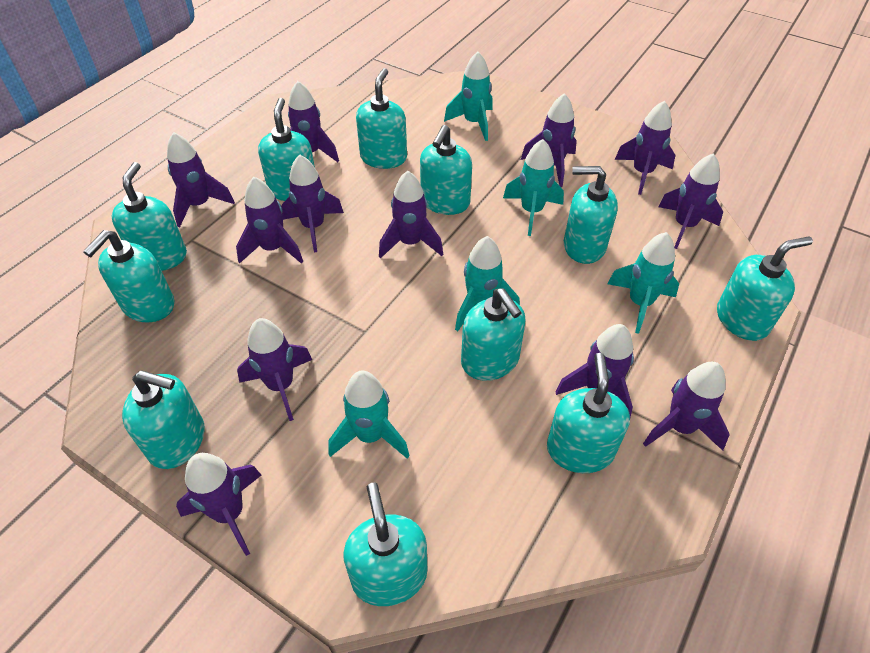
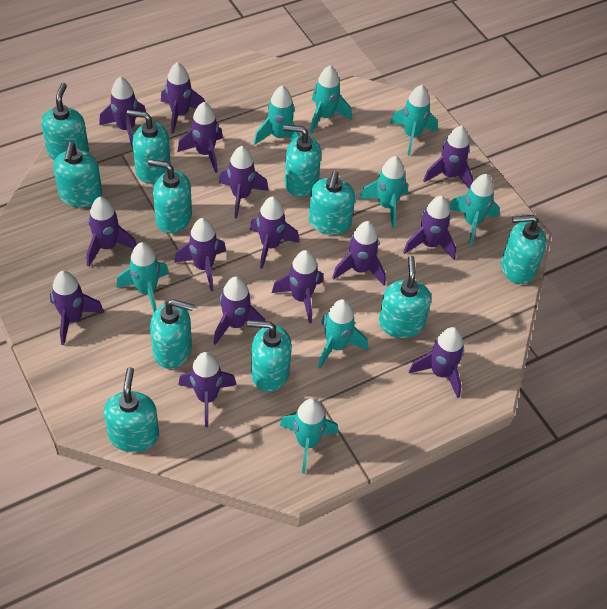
purple rocket: [167,132,235,227] [176,453,261,556] [236,177,303,263] [237,318,312,421] [281,154,344,252] [288,81,339,162] [379,171,443,258] [521,93,577,187] [556,324,634,417] [615,101,675,195] [643,362,730,451] [658,153,723,249] = 12 -> [50,271,104,345] [86,197,137,267] [99,77,146,149] [161,62,205,134] [174,218,226,291] [178,102,223,173] [178,352,236,427] [213,277,265,345] [219,146,269,218] [250,196,300,269] [272,250,323,323] [332,221,386,285] [403,196,456,260] [409,327,464,398] [423,126,474,189] = 15
turquoise rocket: [328,371,410,459] [444,52,493,141] [455,236,520,331] [503,139,564,236] [608,232,679,334] = 5 -> [117,242,169,312] [254,85,300,145] [280,398,338,474] [310,65,352,133] [318,299,368,369] [359,156,408,228] [390,85,438,156] [449,174,499,246] = 8

